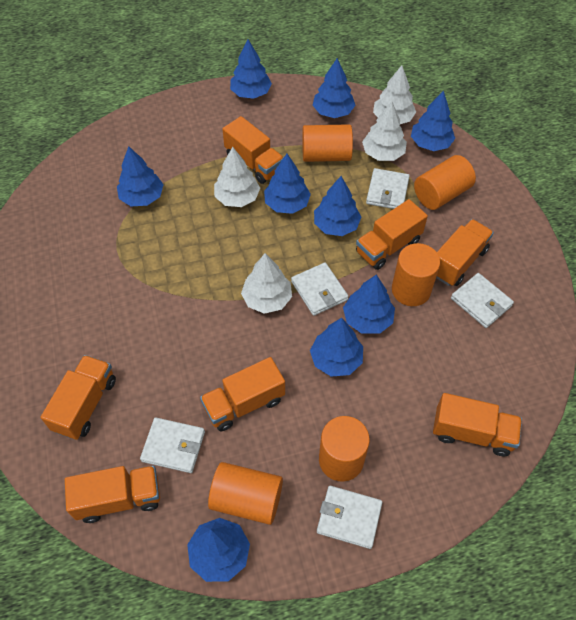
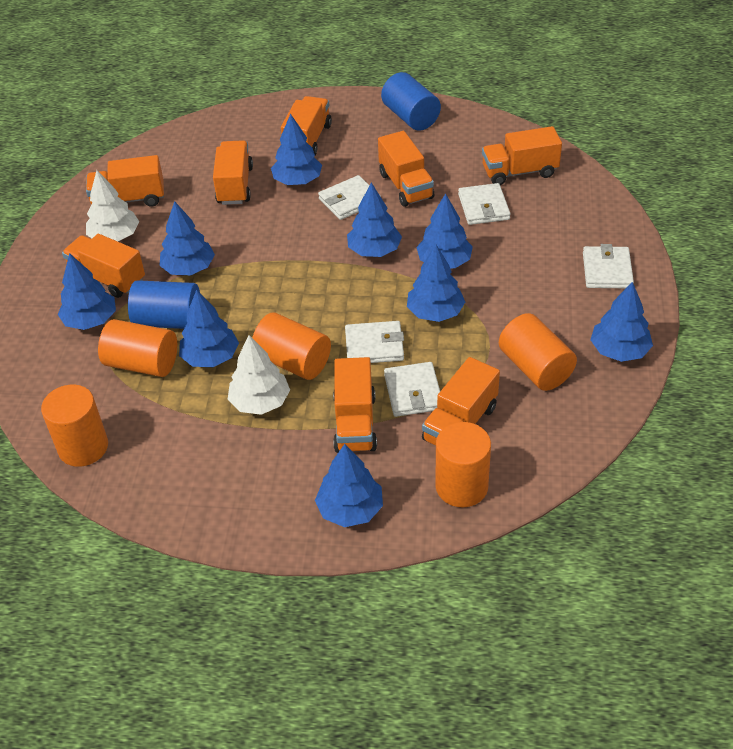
blue cylinder: none = 0 -> [128,280,200,329] [381,72,441,131] = 2
orange truck: [41,355,116,440] [65,466,160,523] [200,357,285,431] [222,116,284,184] [356,199,428,270] [433,393,522,456] [436,219,494,286] = 7 -> [62,234,145,298] [86,155,164,207] [213,140,253,205] [281,96,332,155] [333,357,377,453] [378,131,434,207] [422,357,500,446] [482,126,562,185] = 8
white tree: [214,147,260,207] [241,253,292,314] [362,101,407,161] [373,65,416,124] = 4 -> [86,170,139,241] [228,335,290,415] = 2

